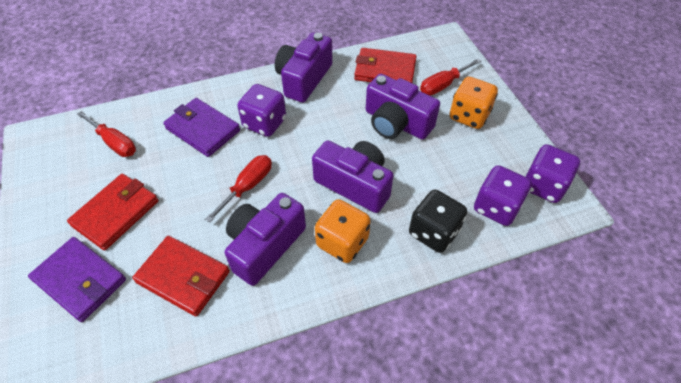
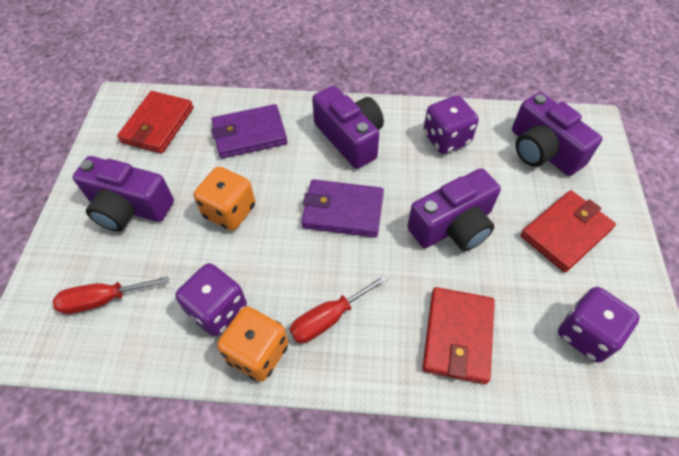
black dice: [409,190,467,253] = 1 -> none = 0
red screwdriver: [77,111,136,157] [205,155,272,223] [420,59,481,95] = 3 -> [53,276,169,314] [290,275,388,343] = 2

